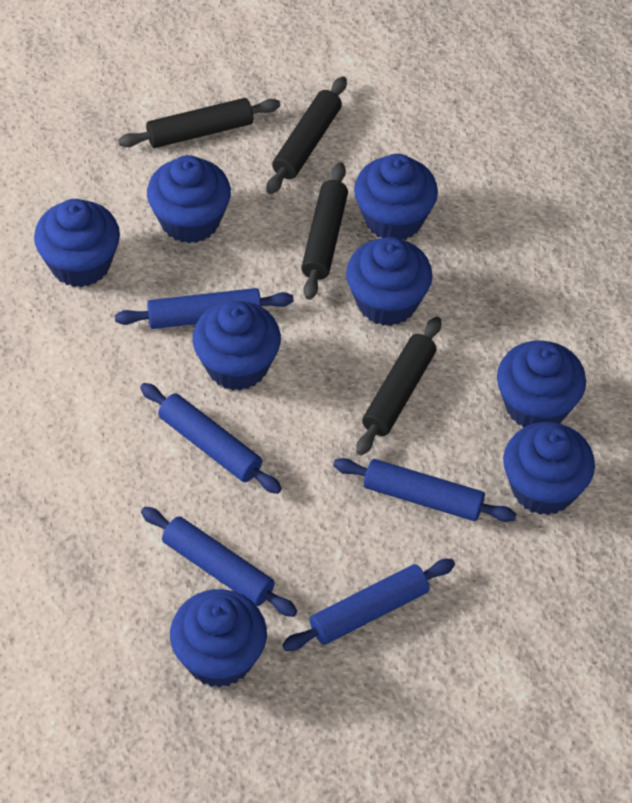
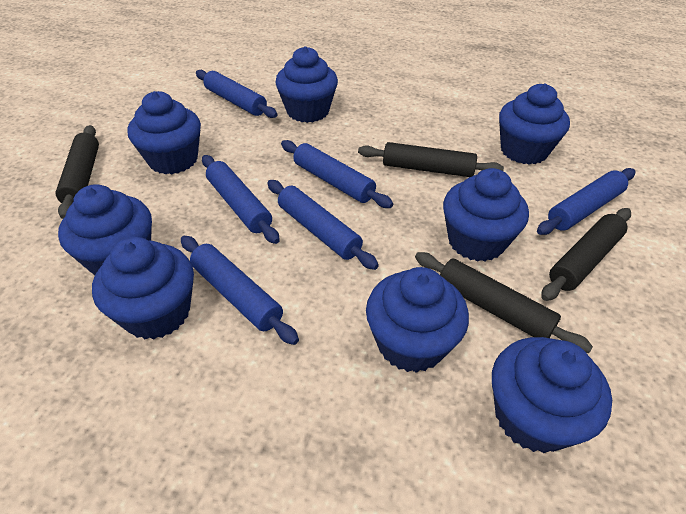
blue rolling pin: [115,288,294,329] [140,383,282,494] [141,507,297,617] [282,559,455,651] [333,458,516,522] = 5 -> [181,236,299,345] [196,70,278,118] [202,155,280,244] [267,180,379,270] [281,140,393,208] [537,168,635,235] = 6

